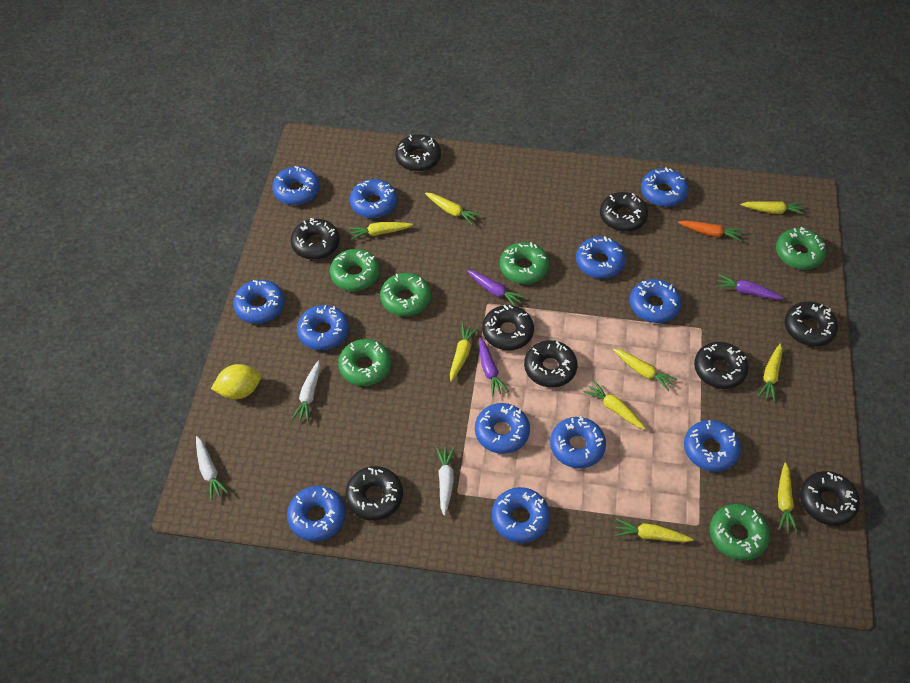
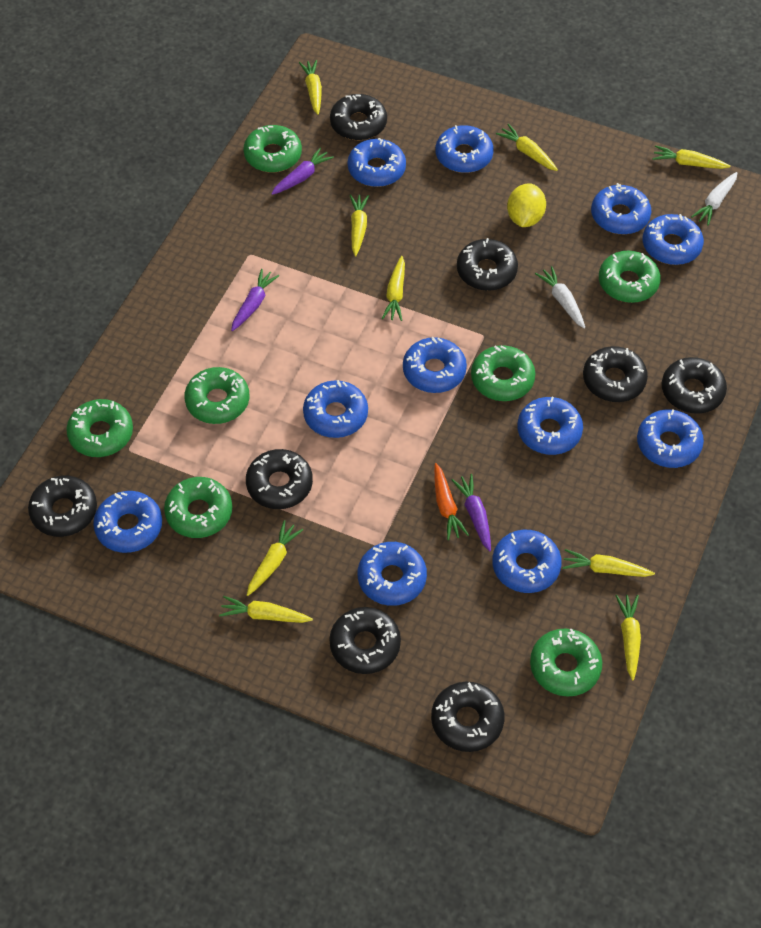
black donut: [291,218,340,260] [345,466,403,521] [395,134,441,171] [482,305,534,350] [524,340,577,388] [600,192,648,232] [694,342,749,389] [784,301,838,347] [800,471,860,526] = 9 -> [28,475,97,537] [246,449,313,509] [329,607,401,674] [330,94,387,140] [431,682,505,752] [457,238,518,291] [583,346,648,402] [662,357,727,414] = 8
blue donut: [233,280,285,324] [272,166,320,205] [287,486,346,541] [297,305,349,350] [350,179,397,218] [475,403,530,454] [492,487,550,543] [550,416,606,468] [576,236,626,278] [630,279,681,323] [641,167,689,207] [684,420,741,472] = 12 -> [93,491,162,553] [303,380,368,438] [347,138,406,187] [358,542,427,606] [403,337,467,393] [435,125,494,173] [492,530,562,593] [517,397,583,455] [591,183,651,234] [637,409,704,468] [643,214,704,265] = 11
green donut: [330,249,380,291] [338,339,391,386] [380,273,431,316] [500,242,549,284] [710,504,770,560] [776,227,827,269] = 6 -> [66,399,133,457] [164,477,232,538] [184,367,249,424] [243,125,302,172] [471,345,535,401] [530,628,602,697] [599,251,661,303] = 7
white carrot: [196,436,229,501] [292,360,320,422] [436,447,455,516] = 3 -> [535,266,585,329] [691,172,737,225] = 2

